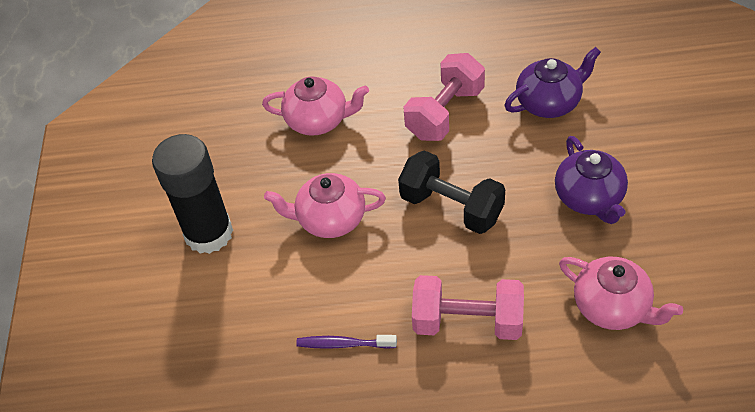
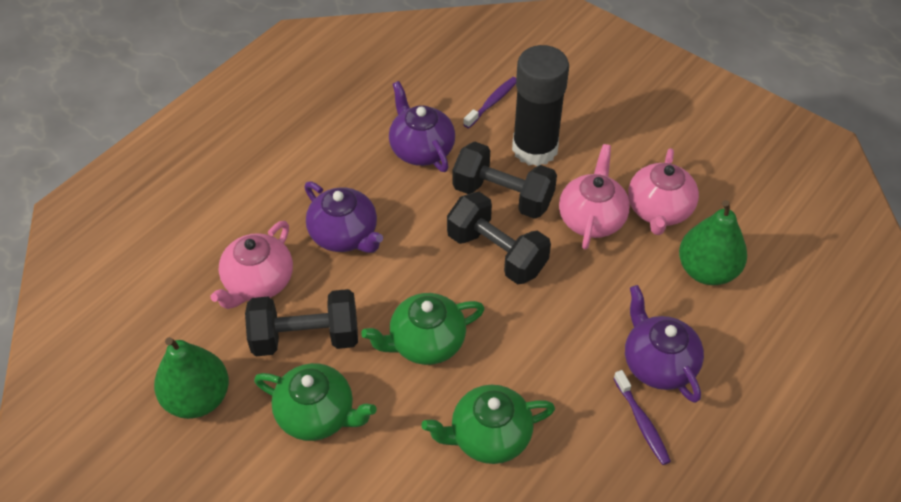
black dumbbell: [398,150,505,234] = 1 -> [245,289,358,356] [447,192,551,284] [453,141,557,219] = 3
green pear: none = 0 -> [154,337,229,419] [679,200,747,285] = 2
green teapot: none = 0 -> [254,363,376,441] [361,293,485,365] [422,385,555,464] = 3
pink dumbbell: [403,53,485,141] [412,275,524,340] = 2 -> none = 0
purple teapot: [504,47,601,118] [555,136,628,224] = 2 -> [304,181,383,253] [389,81,455,172] [625,285,704,403] = 3
purple toothbrush: [296,335,397,349] = 1 -> [463,77,516,128] [613,370,671,465] = 2

